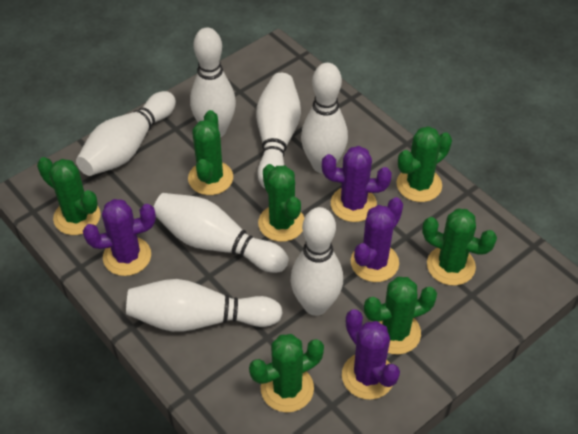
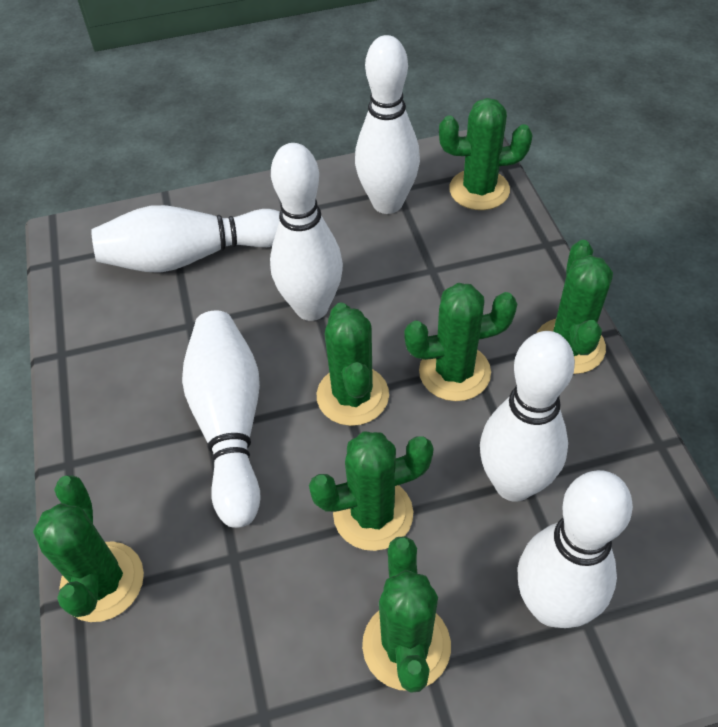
purple cactus: [83,199,156,276] [322,146,392,222] [342,309,400,400] [351,197,403,282] = 4 -> none = 0
white bowling pin: [76,91,176,176] [126,279,283,332] [154,193,289,273] [190,27,236,137] [256,73,301,189] [291,207,343,316] [301,63,348,173] = 7 -> [91,205,280,273] [182,311,260,528] [270,143,343,321] [355,35,420,214] [480,331,575,502] [518,470,633,628] = 6

